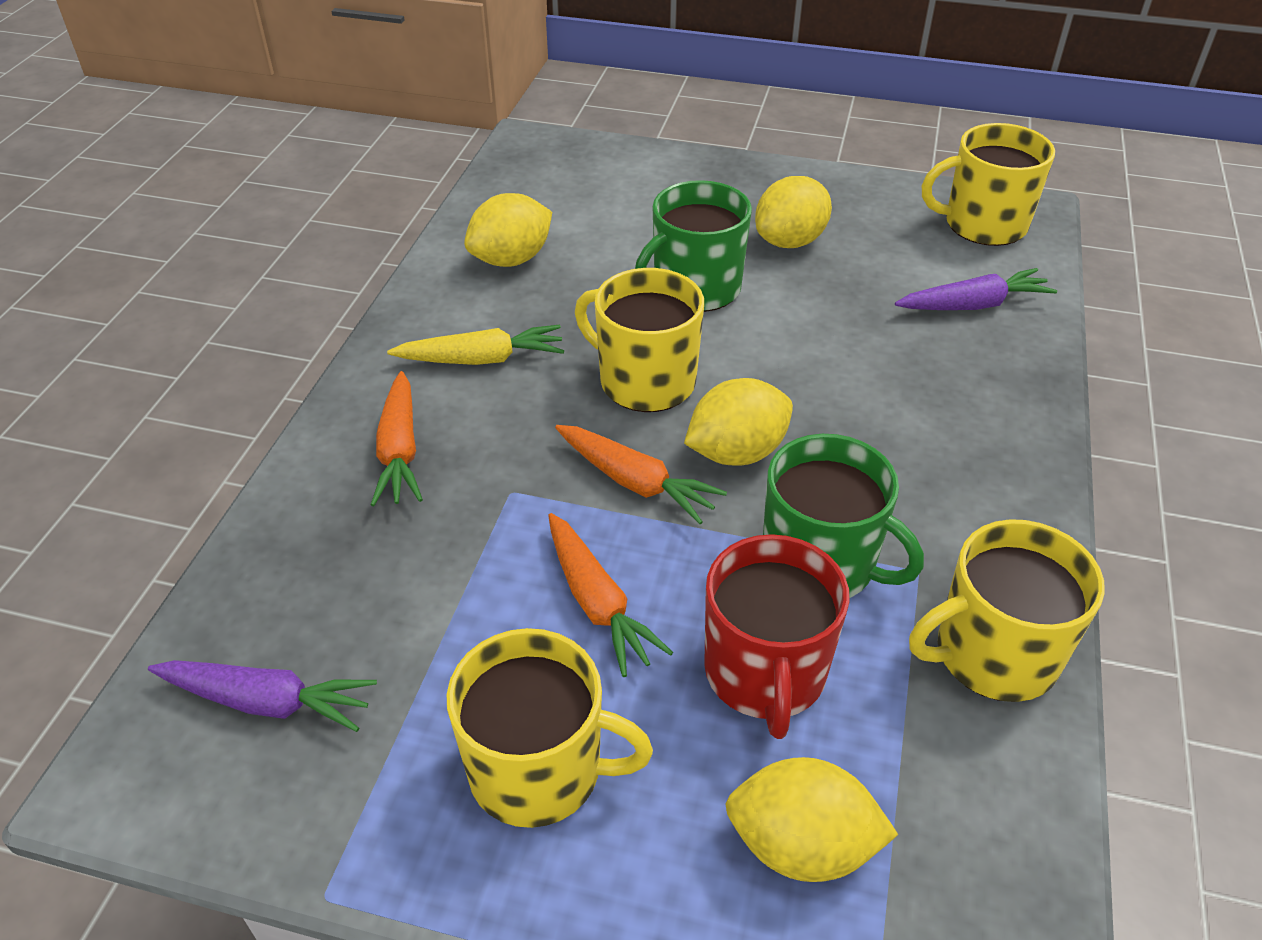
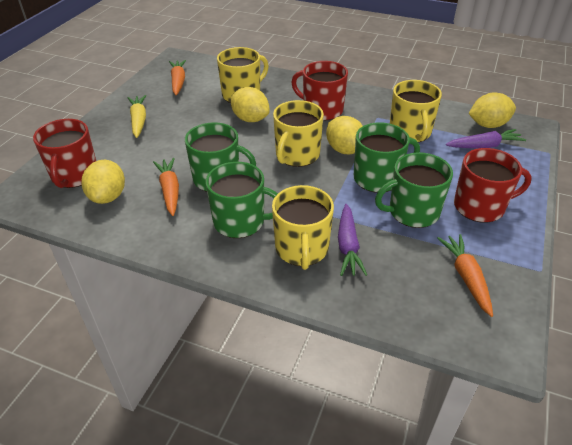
green mug: [635,180,752,312] [763,434,924,598] = 2 -> [185,122,256,192] [206,162,278,238] [354,122,420,193] [375,152,453,228] = 4
red mug: [704,534,850,739] = 1 -> [33,119,96,188] [291,61,348,121] [454,148,532,223] = 3

